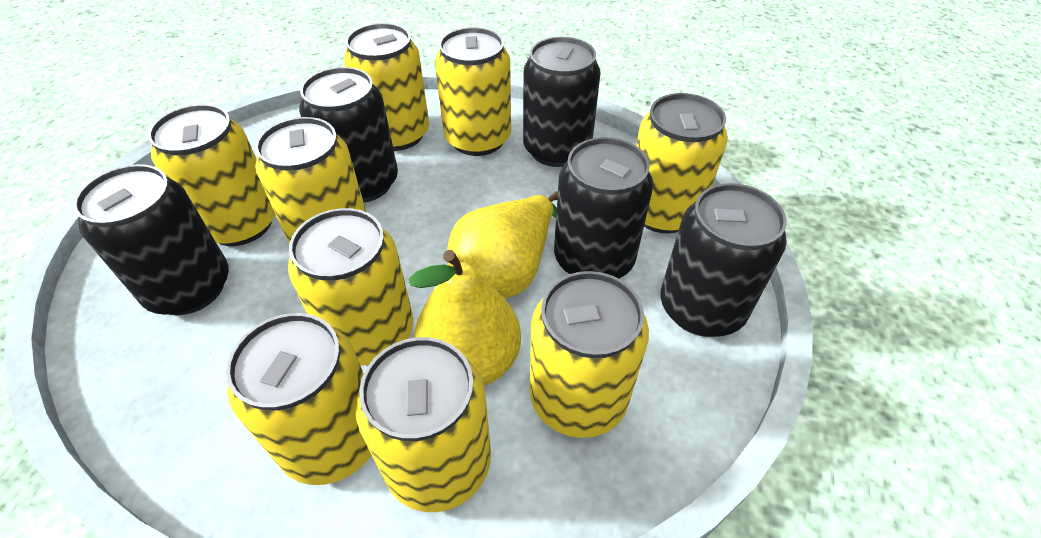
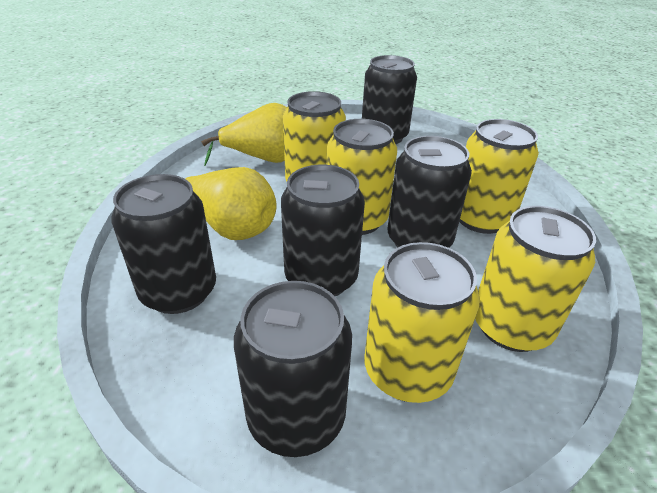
yellow can: [148,104,275,246] [226,313,371,485] [255,117,366,243] [288,208,414,365] [344,23,429,151] [356,337,491,512] [435,27,511,156] [529,271,649,438] [636,93,728,233] = 9 -> [283,91,346,182] [327,119,397,235] [365,242,480,403] [459,119,539,234] [475,206,596,352] = 5

